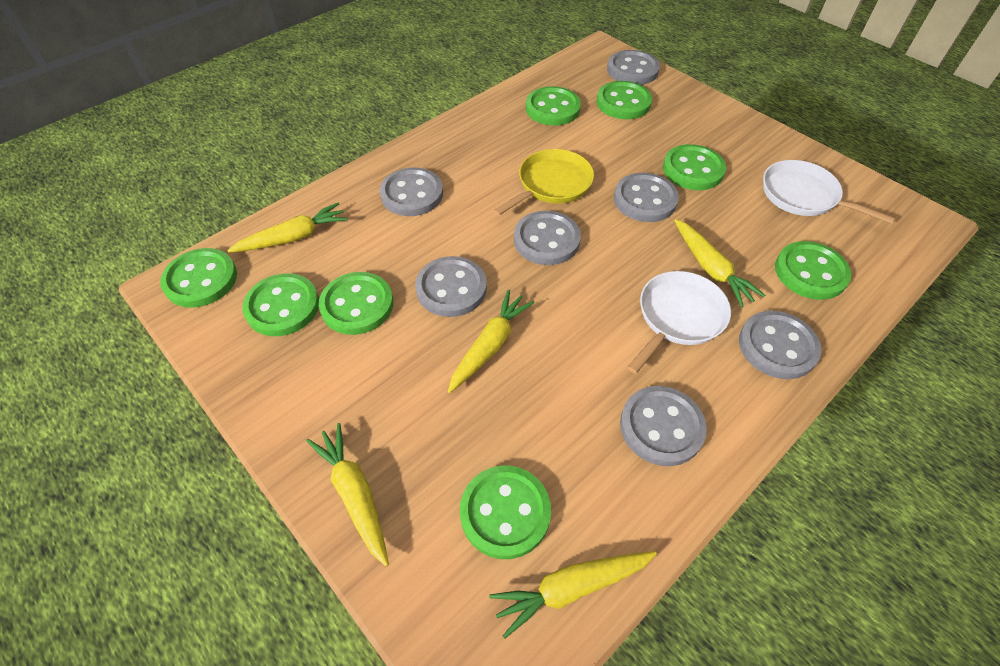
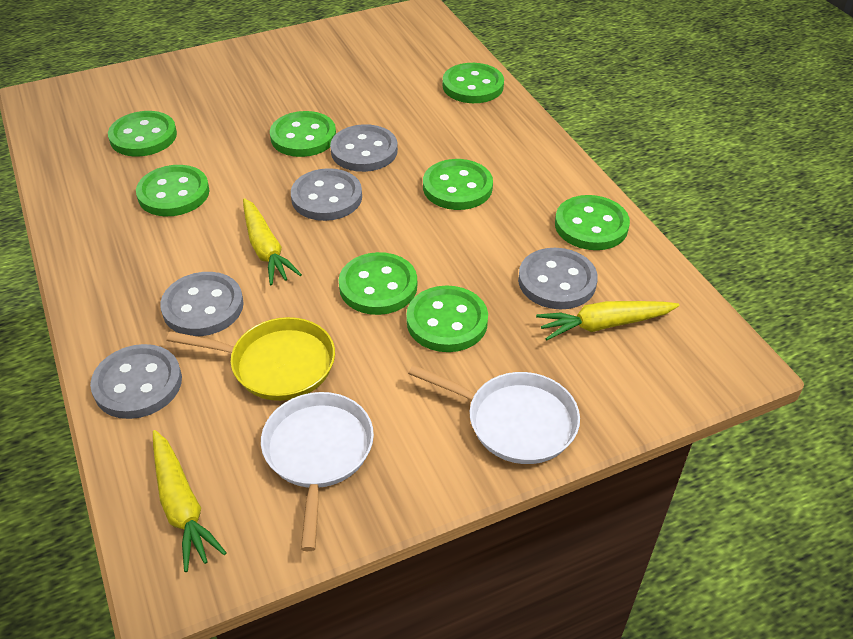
grey button: [380,167,443,216] [415,256,487,317] [514,211,581,265] [607,50,660,85] [614,173,679,222] [620,386,707,466] [739,311,821,379] = 7 -> [90,344,182,419] [160,272,244,336] [291,168,362,221] [330,124,398,172] [518,248,598,310] = 5
yellow carrot: [227,202,348,253] [306,423,389,567] [448,290,535,393] [489,551,657,639] [674,219,766,307] = 5 -> [153,430,227,572] [243,198,302,285] [536,301,679,340] = 3

